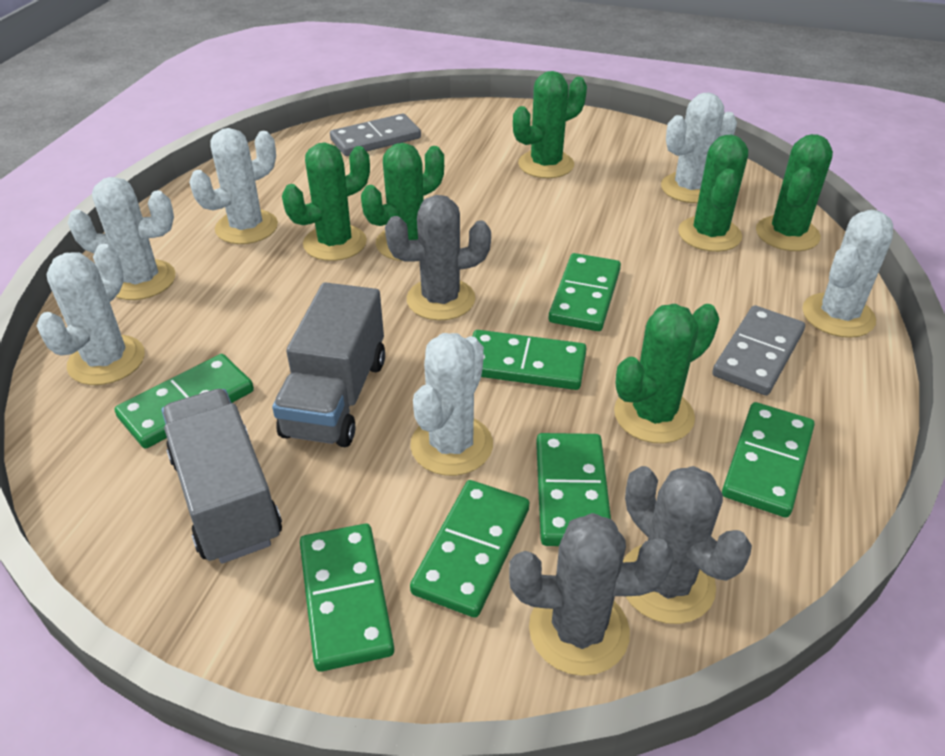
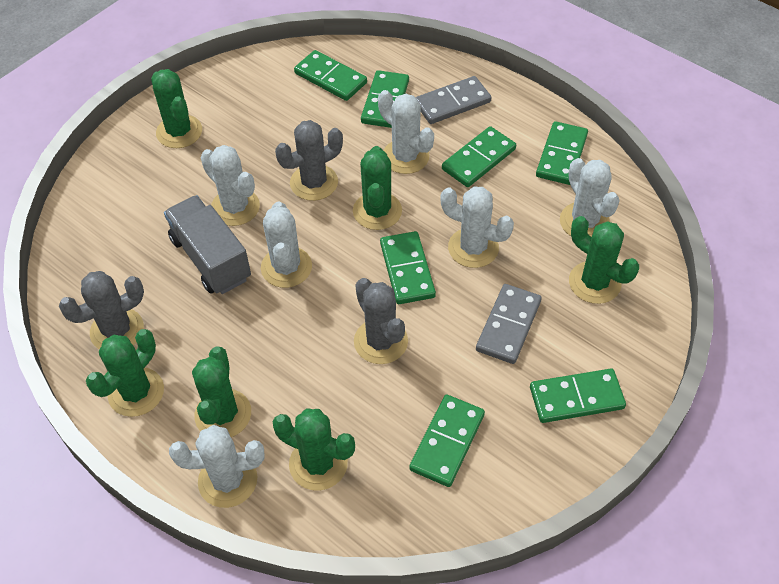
grey truck: [162,389,282,564] [272,282,385,447] = 2 -> [164,195,251,294] = 1

